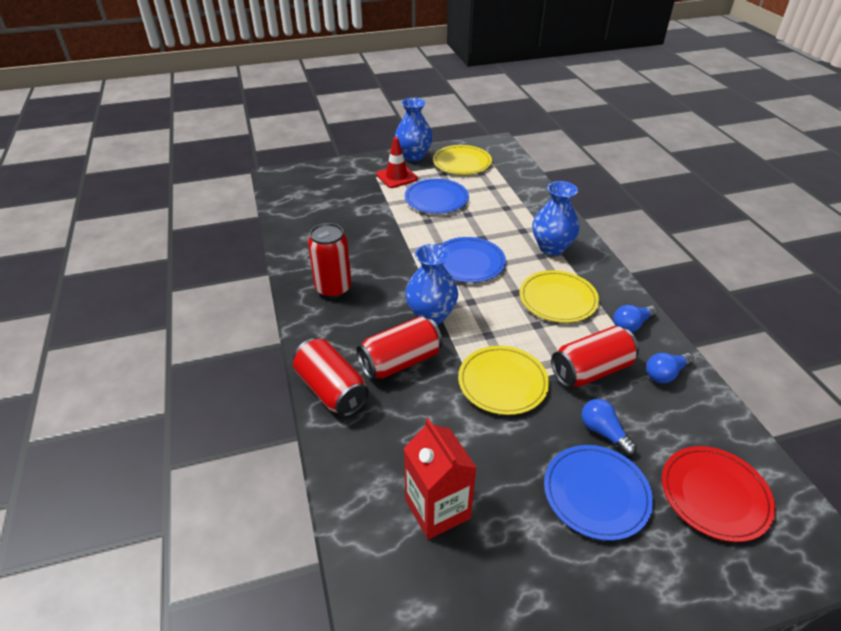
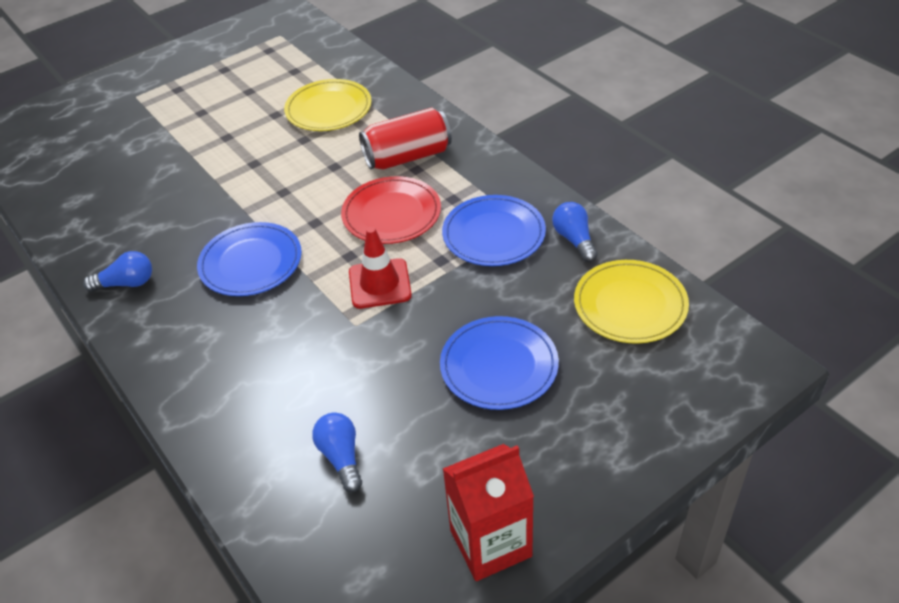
blue vase: [395,98,433,161] [405,244,458,325] [532,181,580,256] = 3 -> none = 0
red can: [293,338,369,417] [308,223,352,298] [356,316,443,380] [551,326,639,387] = 4 -> [359,107,452,170] = 1
yellow plate: [433,145,492,175] [458,346,549,415] [519,270,599,323] = 3 -> [284,79,372,131] [574,260,689,344] = 2

